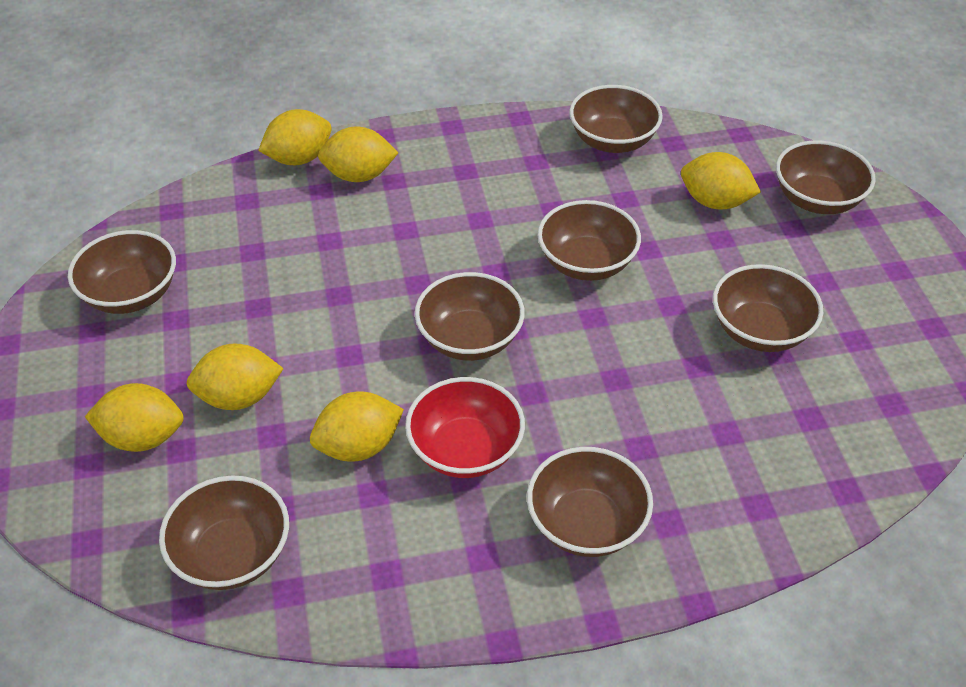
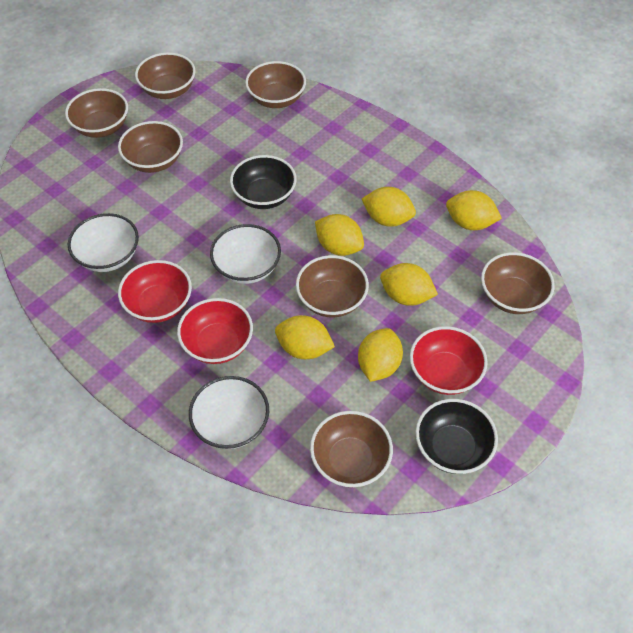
black bowl: none = 0 -> [230,155,297,209] [415,399,498,474] = 2
brown bowl: [68,230,176,314] [159,475,289,590] [415,272,525,361] [527,447,653,557] [538,200,641,281] [569,85,663,153] [713,264,823,352] [776,140,876,214] = 8 -> [65,88,128,138] [118,121,183,173] [135,52,196,99] [245,61,306,108] [296,255,369,318] [310,411,393,487] [481,252,555,314] = 7
red bowl: [405,377,525,478] = 1 -> [118,260,192,323] [177,298,253,364] [410,326,488,395] = 3
white bowl: none = 0 -> [68,213,139,272] [189,376,269,449] [210,224,281,284] = 3

